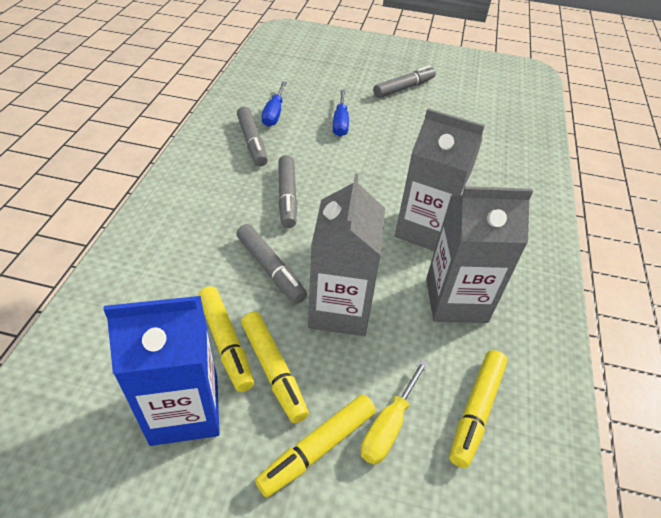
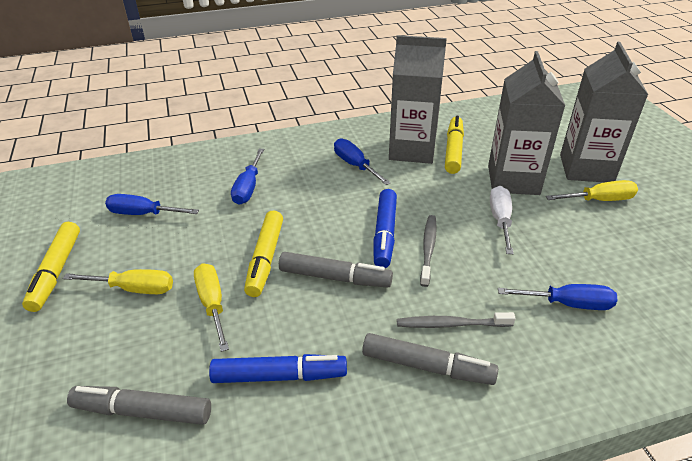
blue carton: [103,296,220,446] = 1 -> none = 0
blue marker: none = 0 -> [209,354,347,383] [374,189,397,268] = 2
blue screwdriver: [262,81,287,127] [333,90,349,137] = 2 -> [105,194,199,215] [231,149,264,205] [334,138,391,185] [498,284,617,310] = 4
grey marker: [236,224,307,304] [237,106,268,166] [278,155,297,228] [373,65,436,98] = 4 -> [67,386,211,425] [279,252,393,287] [362,333,498,385] = 3
grey toothbrush: none = 0 -> [397,312,516,328] [420,215,437,287] = 2
white screwdriver: none = 0 -> [490,186,514,254] = 1
yellow marker: [198,286,254,392] [241,312,309,423] [255,394,376,497] [449,350,507,468] = 4 -> [22,222,80,312] [244,211,283,297] [445,116,464,174] = 3
yellow screwdriver: [361,359,428,465] = 1 -> [63,269,173,294] [194,263,229,352] [546,180,638,201] = 3

